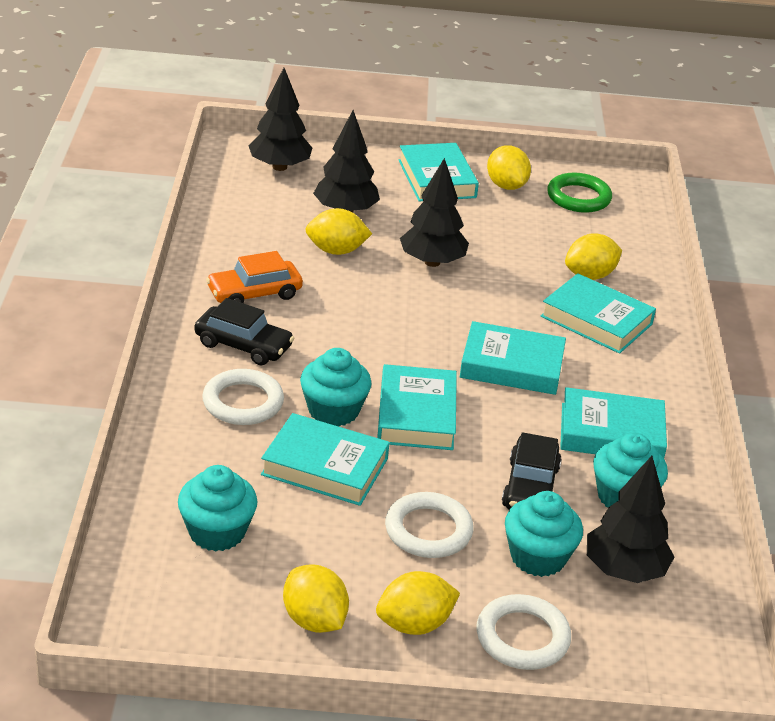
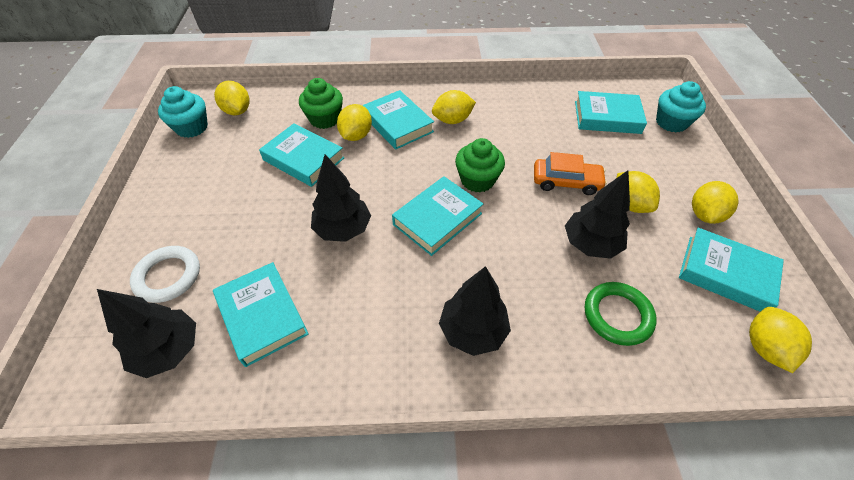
black car: [194,298,294,365] [502,432,562,510] = 2 -> none = 0
green cupcake: none = 0 -> [299,78,343,129] [455,138,505,193] = 2
turquoise cupcake: [178,465,257,552] [300,348,372,427] [505,491,583,577] [593,433,668,508] = 4 -> [158,86,208,138] [656,81,706,132] = 2
white ring: [202,369,284,425] [385,492,474,558] [476,594,571,670] = 3 -> [130,246,200,303] = 1
yellow lemon: [283,565,349,633] [305,208,372,255] [376,571,460,635] [487,145,531,190] [565,233,622,280] = 5 -> [214,81,250,115] [337,104,372,141] [432,90,476,124] [616,171,660,213] [692,181,739,224] [749,307,812,373] = 6

